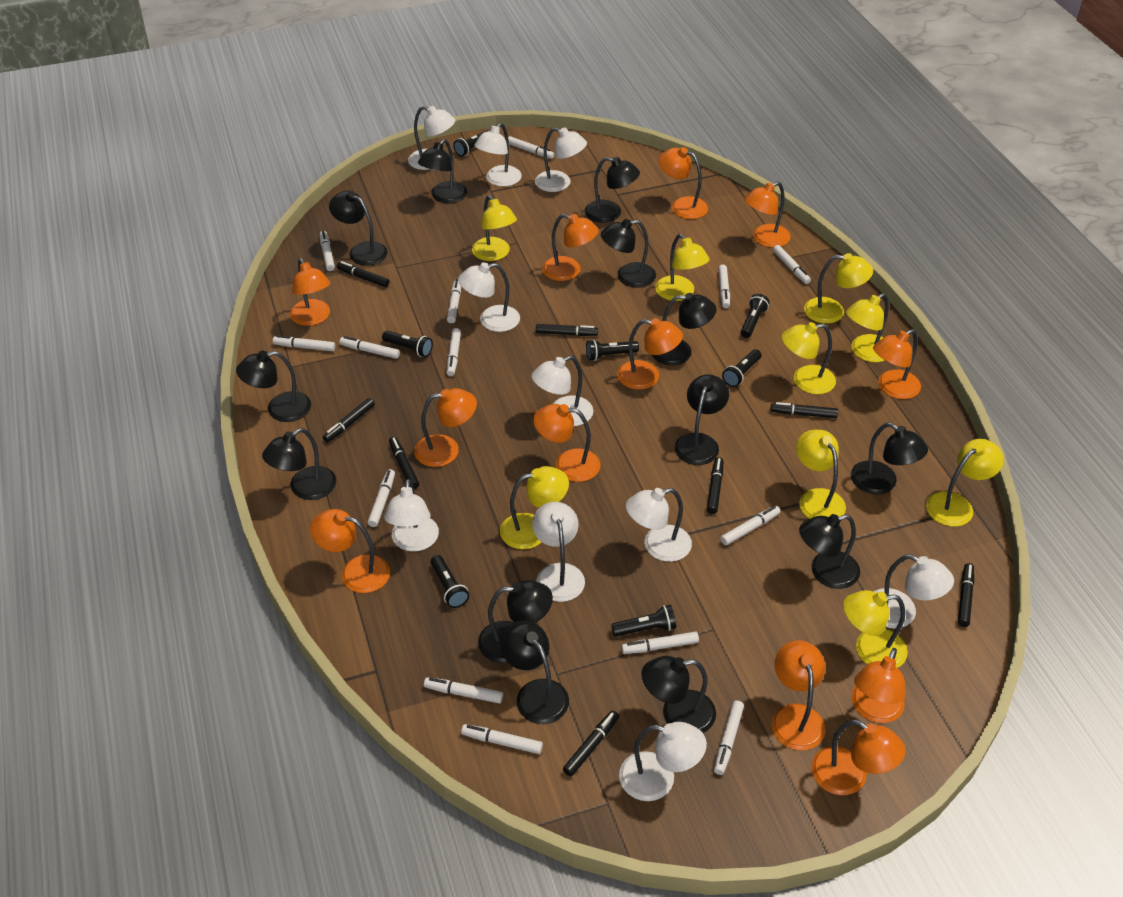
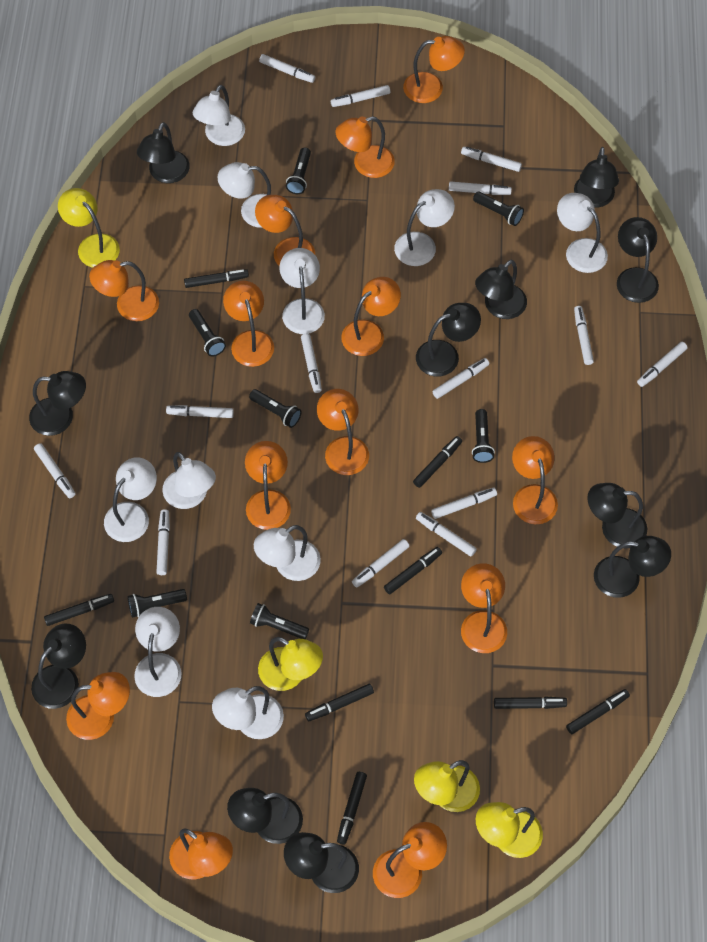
black lamp: [236,351,311,422] [262,428,336,500] [329,190,387,266] [418,139,467,203] [478,580,553,663] [500,621,569,724] [585,157,640,223] [601,219,656,288] [641,656,716,733] [652,293,716,365] [675,374,729,465] [799,514,860,589] [851,422,928,494] = 13 -> [29,371,86,436] [31,624,86,709] [137,122,190,183] [227,788,303,844] [284,832,359,893] [416,303,481,377] [475,260,527,319] [574,147,619,208] [587,483,647,549] [594,536,671,598] [617,217,659,303] = 11
orange lamp: [290,258,330,326] [310,509,390,593] [414,388,477,467] [533,404,600,482] [542,214,599,281] [617,318,683,390] [659,147,708,219] [744,182,791,248] [772,640,826,750] [811,719,906,795] [851,648,906,723] [873,329,921,399] = 12 -> [66,672,130,740] [89,260,159,321] [169,829,233,879] [223,281,274,367] [245,441,291,530] [255,195,315,266] [317,389,369,475] [335,116,395,178] [341,277,401,356] [373,822,447,898] [403,36,465,103] [461,563,507,653] [512,436,558,524] = 13
yellow lamp: [472,195,517,261] [500,466,569,549] [655,234,709,301] [782,322,836,394] [796,430,846,519] [804,253,873,324] [843,590,908,668] [846,293,889,362] [926,439,1004,527] = 9 -> [58,188,120,268] [258,637,323,691] [414,760,480,812] [476,802,543,858] = 4

